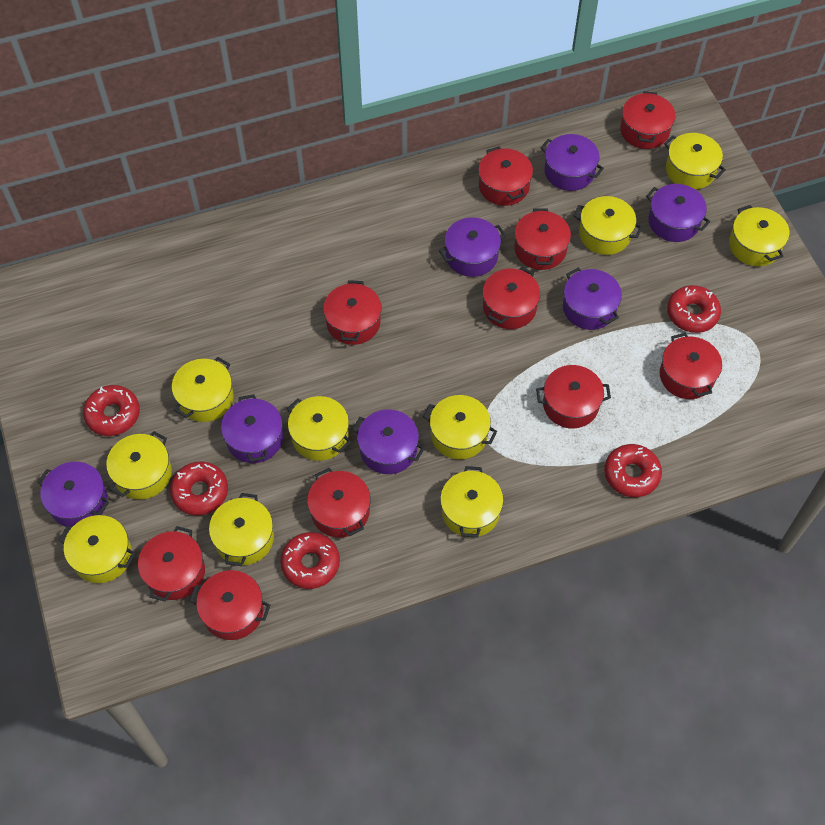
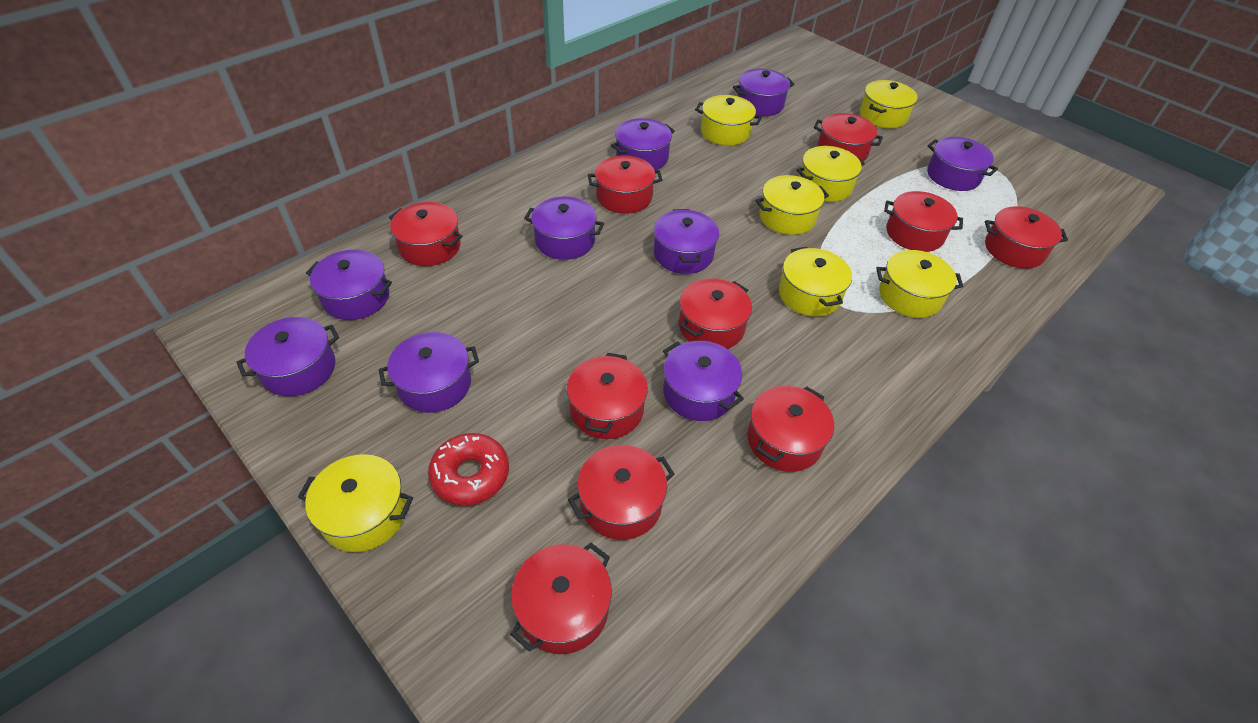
purple pot: [37,462,109,527] [221,394,283,463] [352,410,425,474] [439,217,506,277] [540,134,604,191] [563,268,622,330] [646,184,710,242] = 7 -> [236,317,339,396] [306,249,392,320] [379,332,479,413] [524,196,604,260] [611,118,675,170] [654,209,719,274] [663,341,744,421] [733,69,794,116] [927,137,998,191] = 9
red donut: [83,385,140,436] [170,461,228,516] [280,532,340,589] [604,444,662,497] [667,285,721,333] = 5 -> [428,433,509,506] = 1
yellow pot: [59,515,135,583] [106,431,172,499] [172,357,234,422] [209,493,274,566] [287,396,351,461] [423,395,497,459] [440,466,504,538] [574,196,642,255] [664,133,726,189] [729,205,790,266] = 10 -> [298,454,413,552] [695,95,762,146] [755,175,829,235] [779,247,852,316] [796,146,865,202] [860,80,918,128] [876,250,963,318] = 7

